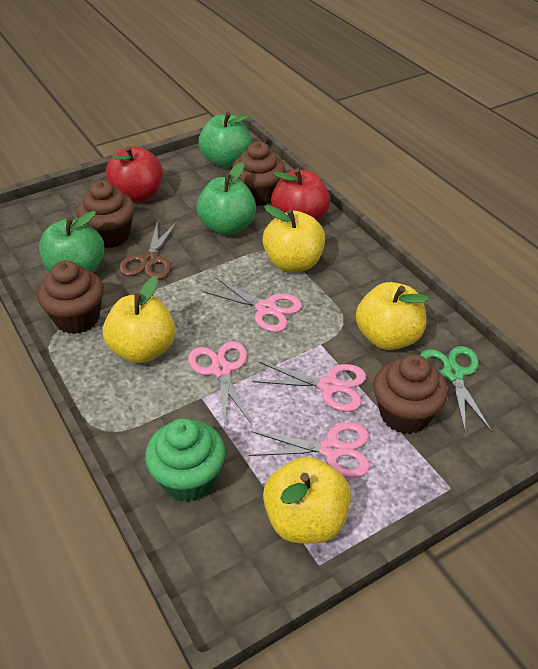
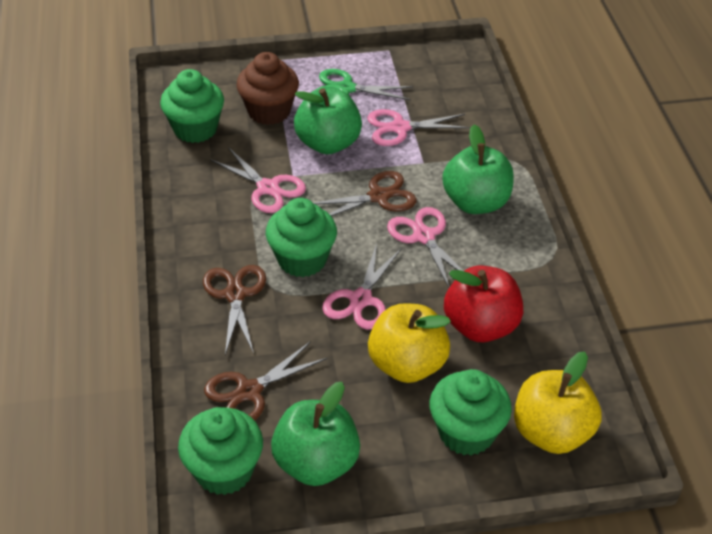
brown cupcake: [37,260,104,334] [76,180,135,248] [232,141,286,206] [373,354,448,434] = 4 -> [236,52,299,125] = 1
brown scissors: [119,220,177,280] = 1 -> [203,265,266,355] [204,341,327,421] [314,171,417,216] = 3
green cupcake: [145,418,225,502] = 1 -> [160,69,224,143] [178,407,263,495] [266,198,337,277] [429,369,512,456] = 4
red apple: [106,146,163,203] [271,168,330,221] = 2 -> [444,265,523,342] = 1
yellow apple: [103,276,175,363] [262,205,325,272] [263,457,351,544] [356,282,429,350] = 4 -> [368,303,451,383] [514,351,602,454] = 2

